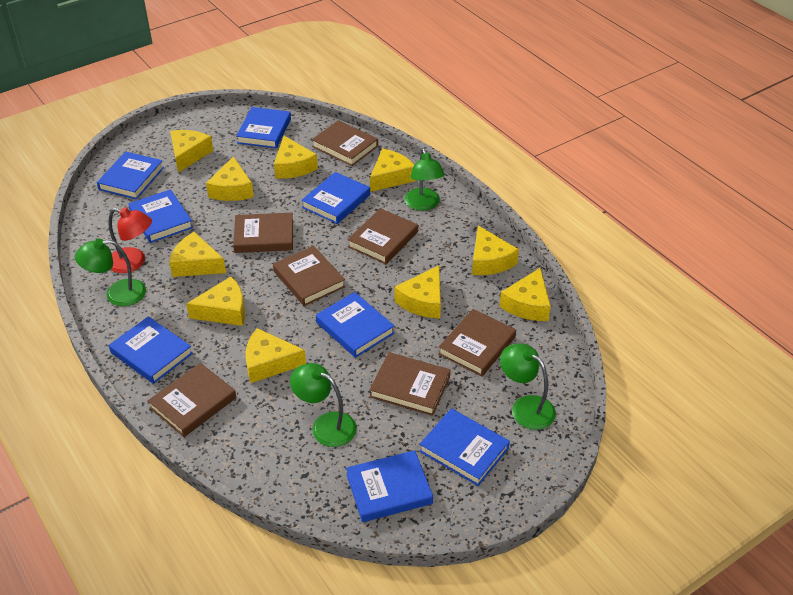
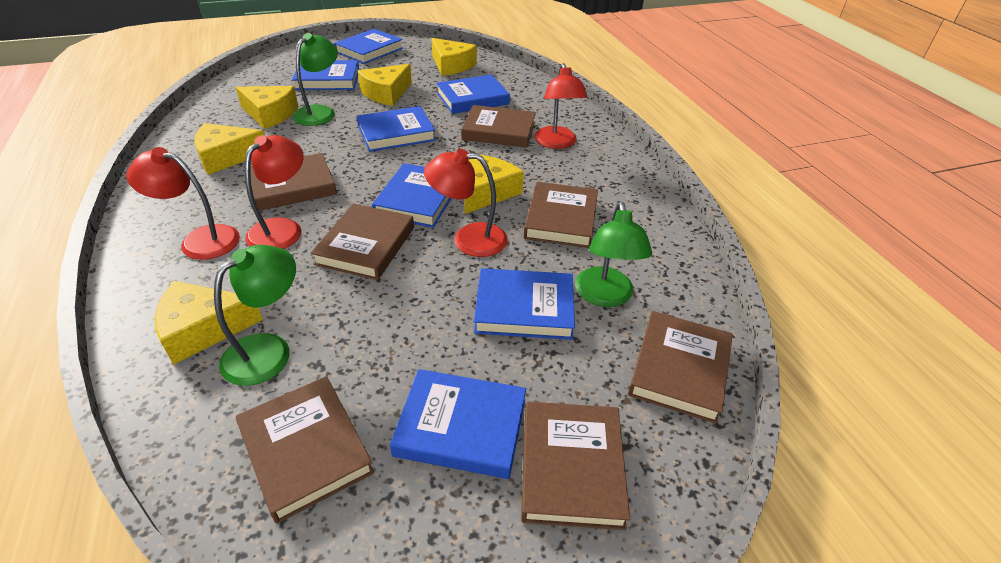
blue book: [97,151,164,199] [109,316,193,384] [128,189,193,243] [236,107,291,148] [301,172,370,224] [316,292,394,358] [346,450,433,522] [419,408,510,486] = 8 -> [292,60,359,90] [334,29,403,64] [357,106,436,152] [372,163,452,228] [390,369,526,479] [436,75,510,114] [474,268,575,340] = 7
green lamp: [75,239,146,306] [290,363,357,447] [404,148,445,211] [500,344,556,430] = 4 -> [214,245,296,386] [293,33,338,126] [575,202,652,307] = 3
red lamp: [108,207,152,273] = 1 -> [126,147,240,260] [245,135,304,249] [424,149,508,257] [534,63,588,149] = 4
yellow cheese: [169,232,226,277] [170,130,213,173] [186,277,245,326] [206,156,254,201] [246,328,306,383] [274,136,318,179] [370,149,416,192] [395,266,441,318] [472,226,519,275] [499,268,551,321] = 10 -> [155,281,263,365] [194,123,265,175] [235,86,299,129] [358,64,412,106] [431,38,477,76] [464,155,524,214] = 6

